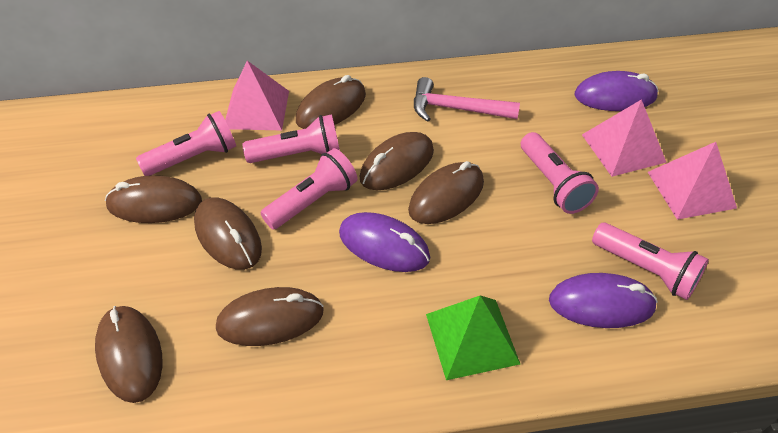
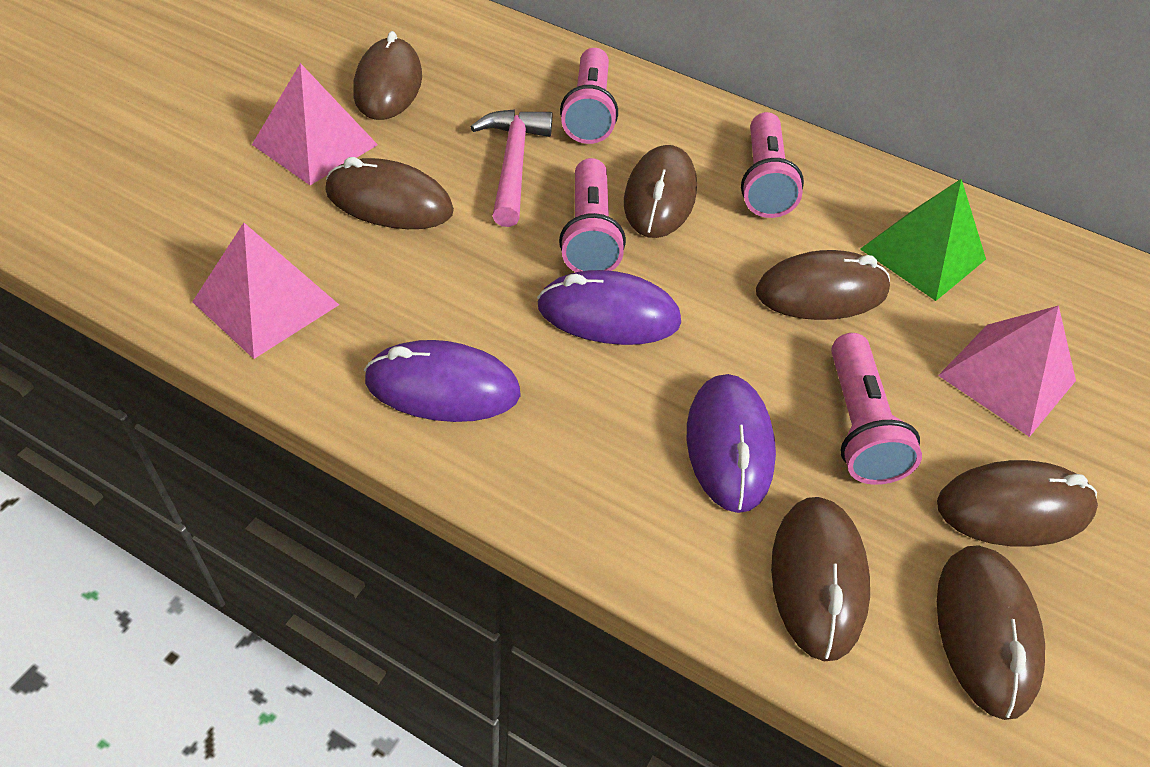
pink flashlight: [136,111,236,176] [243,114,340,163] [261,148,358,230] [521,132,599,214] [592,223,709,300] = 5 -> [559,158,626,272] [560,48,618,144] [741,112,804,218] [831,333,922,485] = 4

